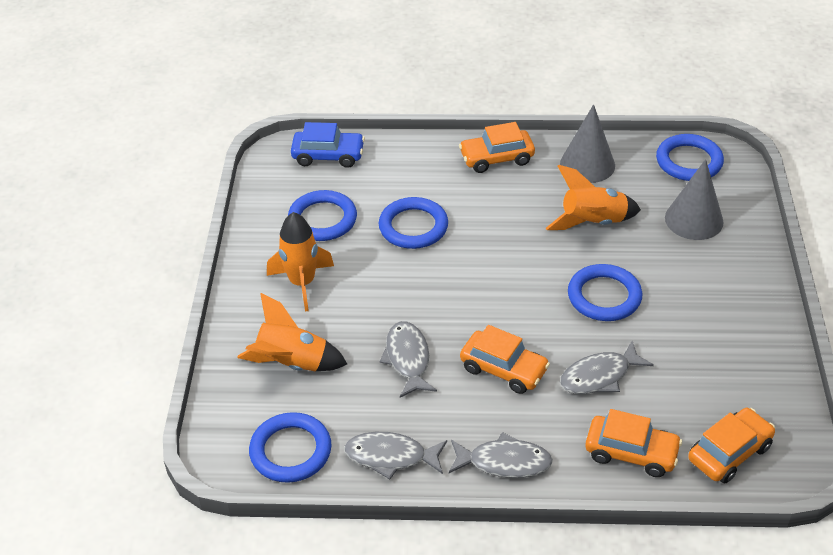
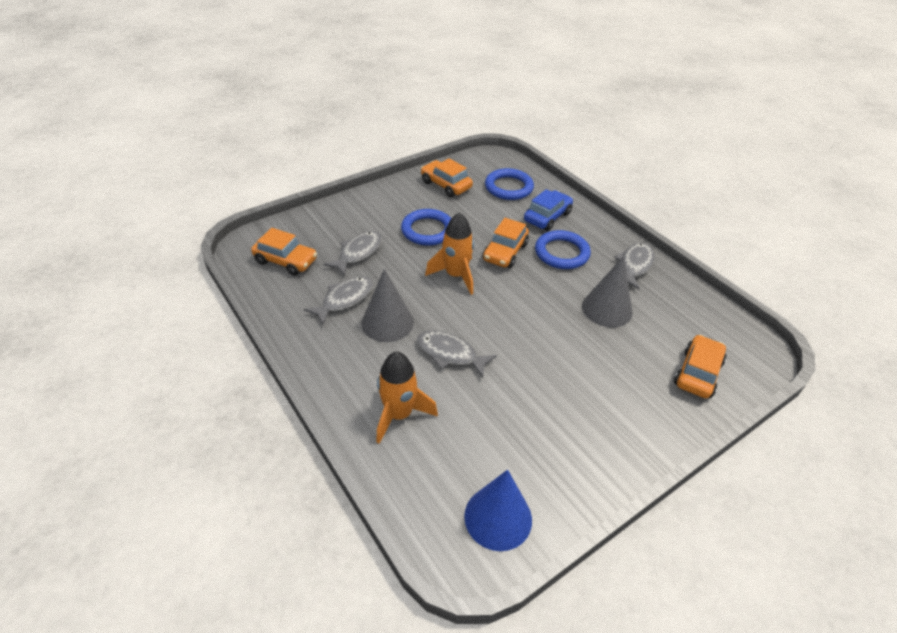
blue cone: none = 0 -> [464,470,532,551] = 1
blue ring: [249,412,332,483] [288,190,357,241] [379,197,448,249] [568,264,642,321] [656,134,724,181] = 5 -> [401,209,451,246] [485,168,534,200] [535,230,591,269] = 3
orange rocket: [237,293,347,371] [267,212,334,312] [546,165,641,230] = 3 -> [376,352,438,444] [425,212,474,295] = 2

